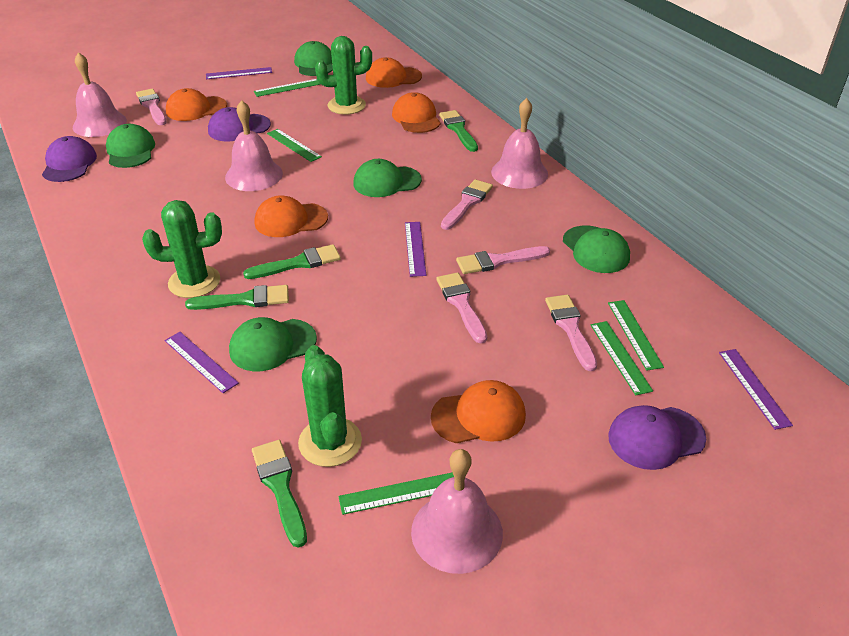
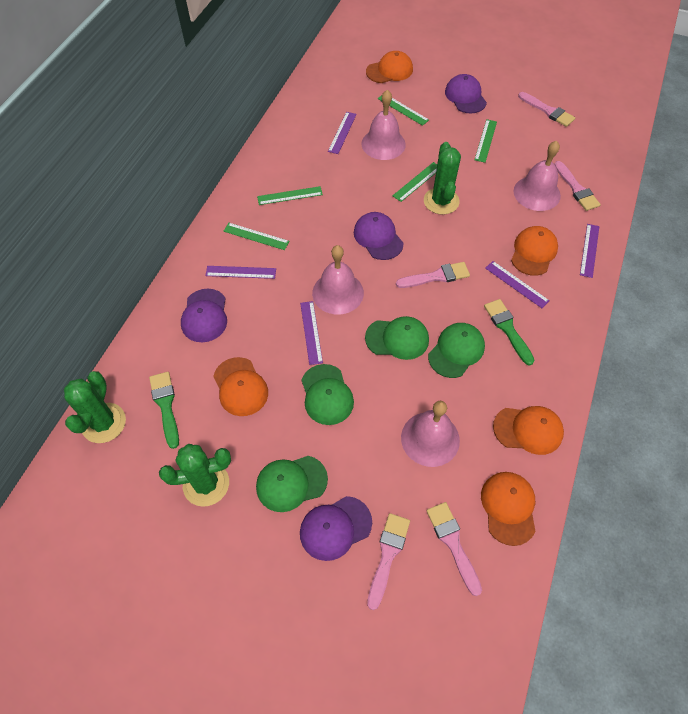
green brush: [185,285,289,310] [243,244,341,279] [252,440,307,548] [439,110,478,152] = 4 -> [149,372,179,449] [484,299,535,366] = 2
green cap: [106,124,155,168] [229,317,317,371] [294,41,333,76] [353,159,422,197] [563,226,630,273] = 5 -> [256,456,328,512] [302,364,354,425] [365,316,429,360] [428,323,485,378] = 4
purple cap: [42,136,97,182] [208,107,271,141] [608,405,706,470] = 3 -> [181,289,227,342] [300,496,372,561] [354,212,403,260] [445,74,487,114] = 4
purple ruler: [165,332,239,393] [206,67,272,79] [405,222,427,277] [719,349,793,430] = 4 -> [205,266,276,279] [300,301,323,365] [328,112,357,154] [485,261,550,308] [580,224,599,278] = 5

